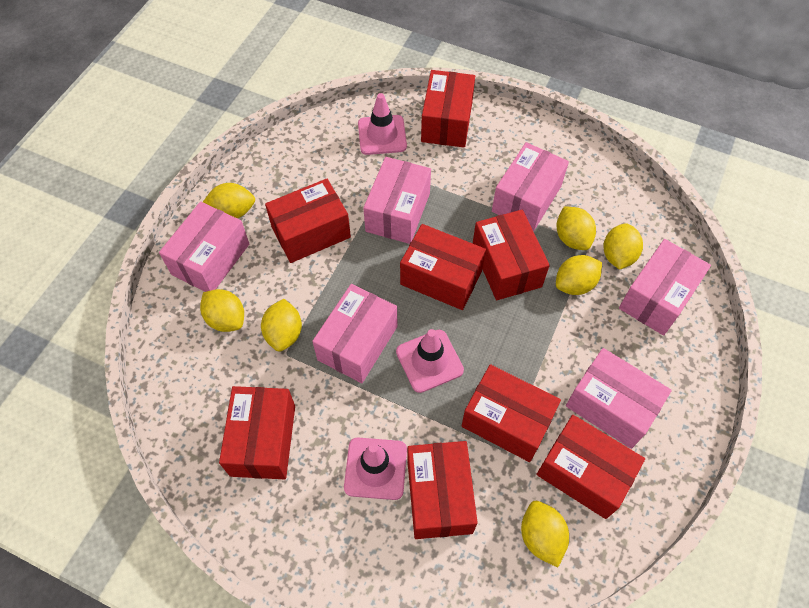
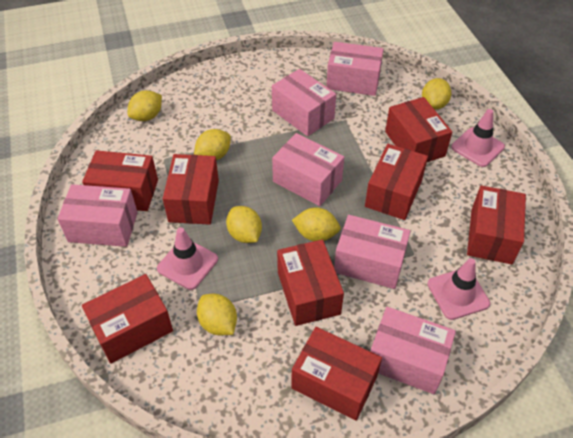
yellow lemon: [200,289,244,332] [203,183,255,218] [261,299,302,352] [521,501,569,567] [556,207,596,250] [556,255,602,295] [603,223,643,270] = 7 -> [128,90,162,121] [194,129,231,160] [197,294,237,335] [226,206,262,243] [292,207,341,241] [422,78,451,110] = 6

